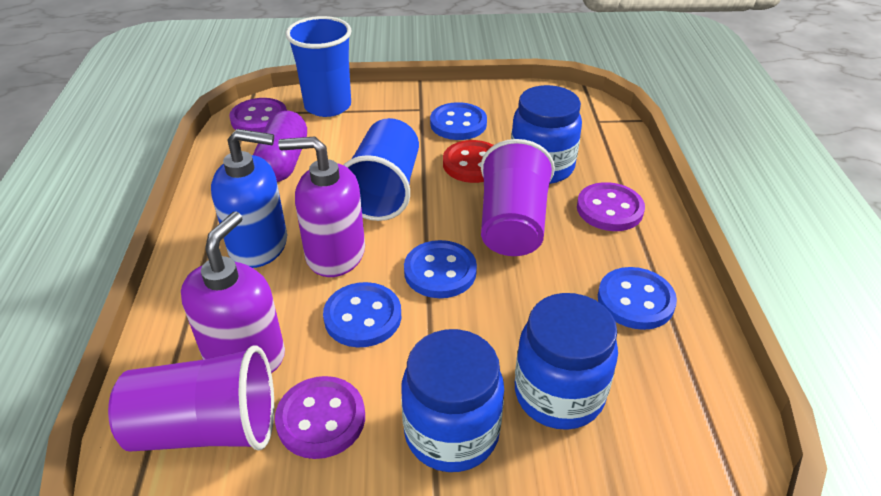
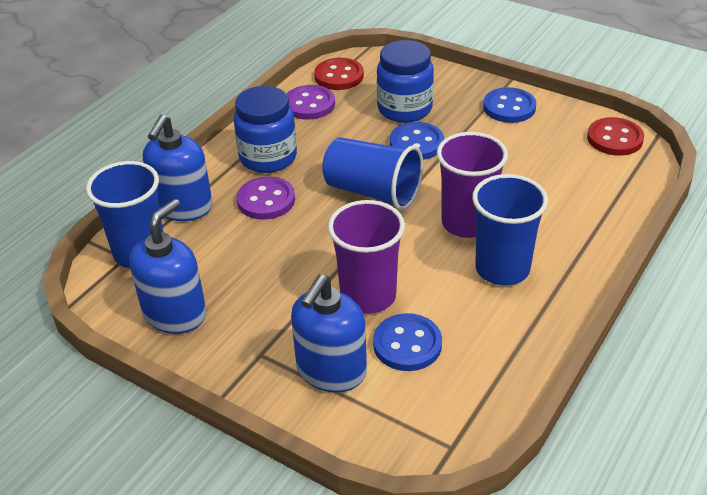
blue button: [323,282,401,347] [404,240,477,298] [430,102,487,140] [598,267,677,330] = 4 -> [373,313,442,371] [390,122,444,160] [483,87,536,123] = 3
blue cup: [286,16,352,117] [344,118,419,221] = 2 -> [86,161,163,268] [322,137,423,210] [472,174,548,286] = 3
blue jar: [401,329,504,472] [511,85,582,184] [515,293,618,430] = 3 -> [234,86,297,173] [377,40,434,123] = 2
blue soap dispenser: [211,129,287,268] = 1 -> [129,199,206,334] [143,114,212,221] [291,275,367,392] = 3
purple button: [229,98,287,133] [275,376,365,459] [577,182,645,231] = 3 -> [237,176,295,220] [287,85,335,120] = 2
purple capsule: [253,111,307,182] = 1 -> none = 0
purple soap dispenser: [181,212,285,373] [278,136,365,277] = 2 -> none = 0
red button: [443,140,493,183] = 1 -> [314,58,364,90] [587,117,644,156] = 2

